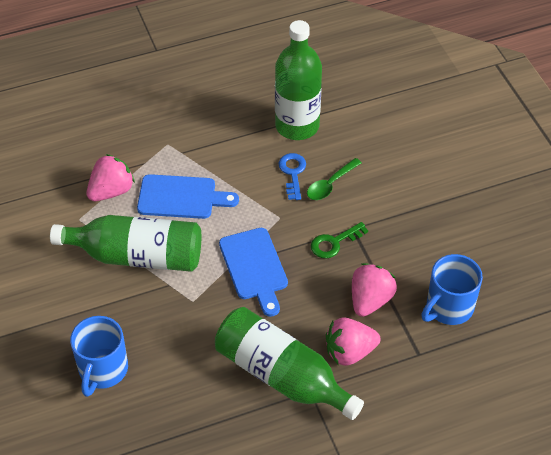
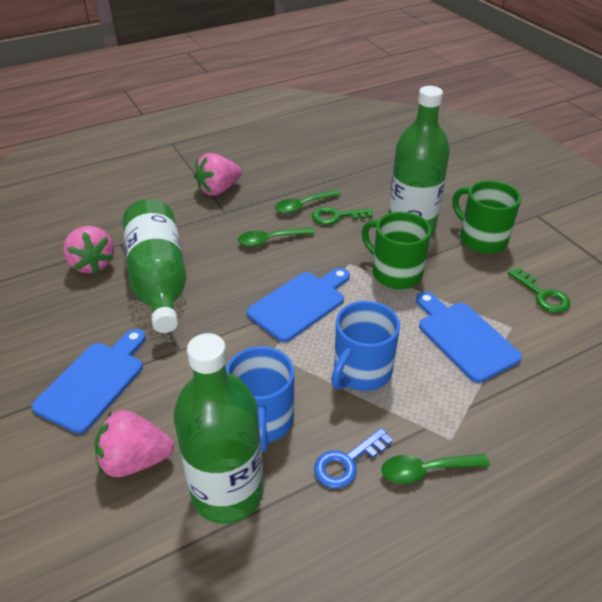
blue cutting board: [137,174,239,219] [219,228,288,317] = 2 -> [32,329,146,434] [247,268,350,342] [416,292,522,383] = 3
green key: [311,222,368,258] = 1 -> [312,207,373,225] [508,268,571,313] = 2
green mug: none = 0 -> [361,212,431,289] [452,180,521,254] = 2
green spoon: [307,158,362,200] = 1 -> [238,227,315,246] [275,190,341,213] [381,454,490,484] = 3

